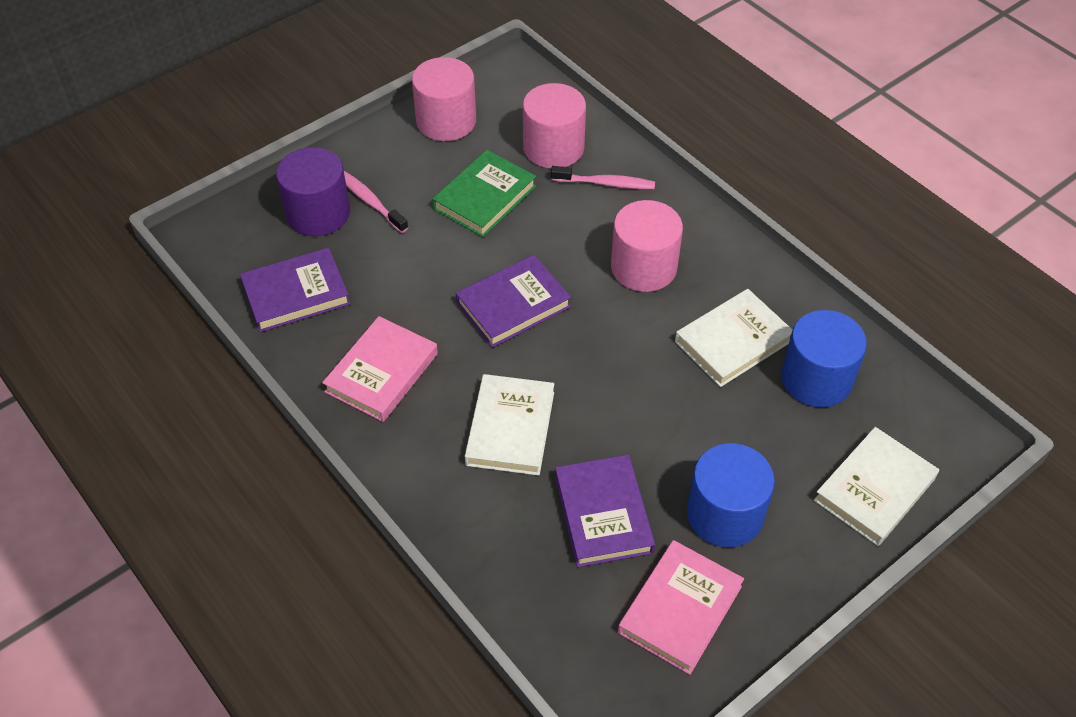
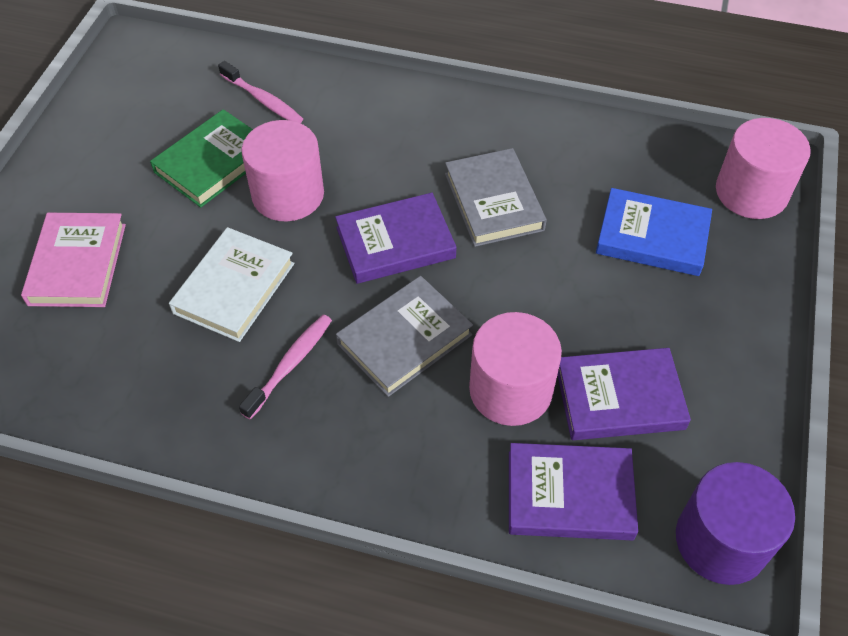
blue book: none = 0 -> [596,188,712,276] = 1
blue cylinder: [687,443,775,547] [781,310,867,407] = 2 -> none = 0
grey book: none = 0 -> [336,276,473,397] [445,148,547,247] = 2
pink book: [322,316,438,422] [618,540,744,675] = 2 -> [21,213,126,307] = 1
white book: [465,374,554,476] [675,289,793,387] [814,427,939,546] = 3 -> [169,227,294,342] = 1

